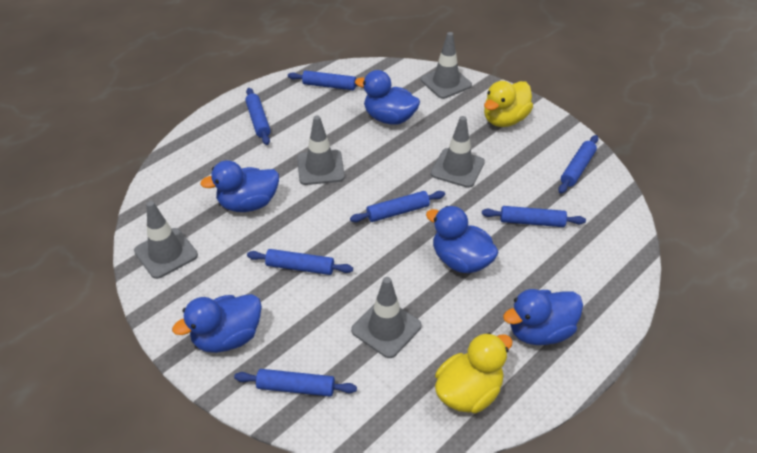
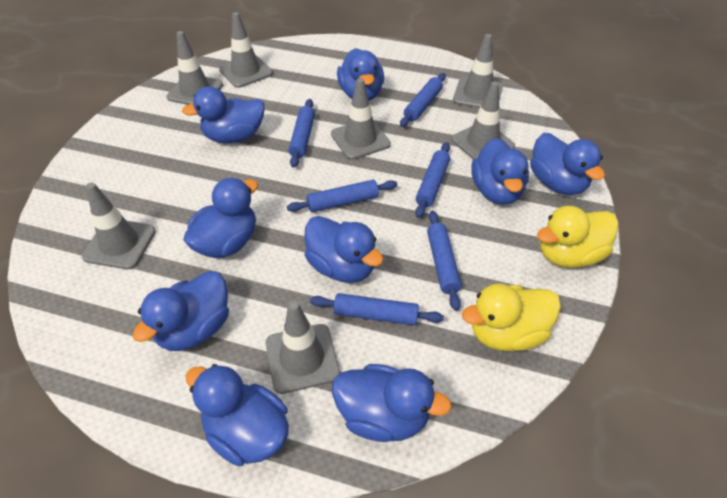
blue duck: [172,294,262,353] [200,160,279,212] [355,70,420,125] [426,206,499,273] [503,289,583,345] = 5 -> [132,271,229,351] [182,86,265,143] [183,178,258,258] [186,364,289,466] [304,216,384,283] [332,364,452,442] [337,48,384,101] [471,138,529,205] [530,133,605,195] = 9
blue rolling pin: [234,369,357,397] [245,88,271,145] [247,249,353,275] [288,70,363,90] [350,191,445,222] [482,206,586,227] [558,135,598,194] = 7 -> [287,180,397,212] [289,99,315,168] [310,293,444,325] [400,73,446,127] [415,142,450,218] [427,211,462,311] = 6
grey traffic cone: [134,201,198,279] [297,116,345,185] [351,277,421,358] [421,32,472,99] [431,116,485,188] = 5 -> [82,183,156,269] [167,31,223,105] [219,12,273,88] [266,301,340,394] [331,78,391,160] [452,82,515,159] [453,34,503,108] = 7

